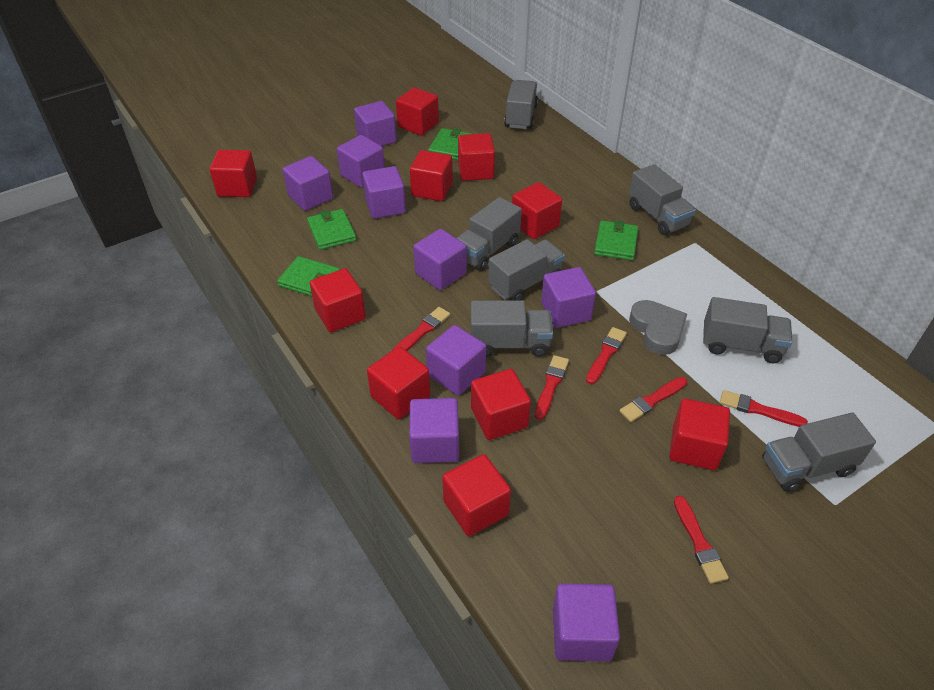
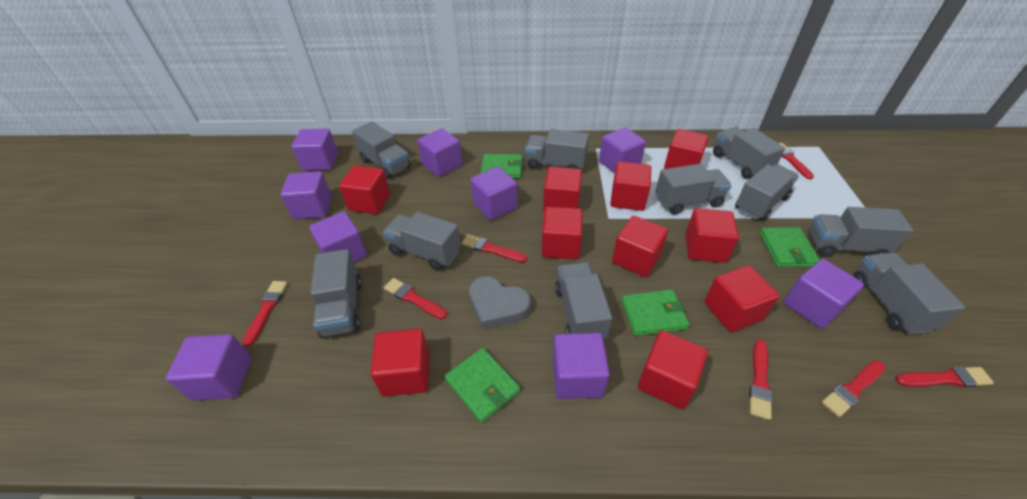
grey truck: [457,197,522,271] [471,300,553,357] [488,239,565,300] [504,80,538,129] [629,164,696,235] [703,297,793,363] [762,413,876,492] = 7 -> [310,249,362,338] [352,121,411,179] [383,212,461,271] [525,129,589,170] [555,262,612,339] [655,164,732,214] [713,127,785,179] [735,164,799,221] [808,207,913,257] [853,252,965,334] = 10
red brush: [392,307,450,351] [535,355,569,420] [586,327,627,384] [619,377,687,422] [674,496,729,584] [720,390,808,427] = 6 -> [242,281,288,347] [384,278,447,319] [461,234,527,263] [749,339,773,420] [778,143,814,179] [821,360,886,417] [895,366,994,387] = 7

